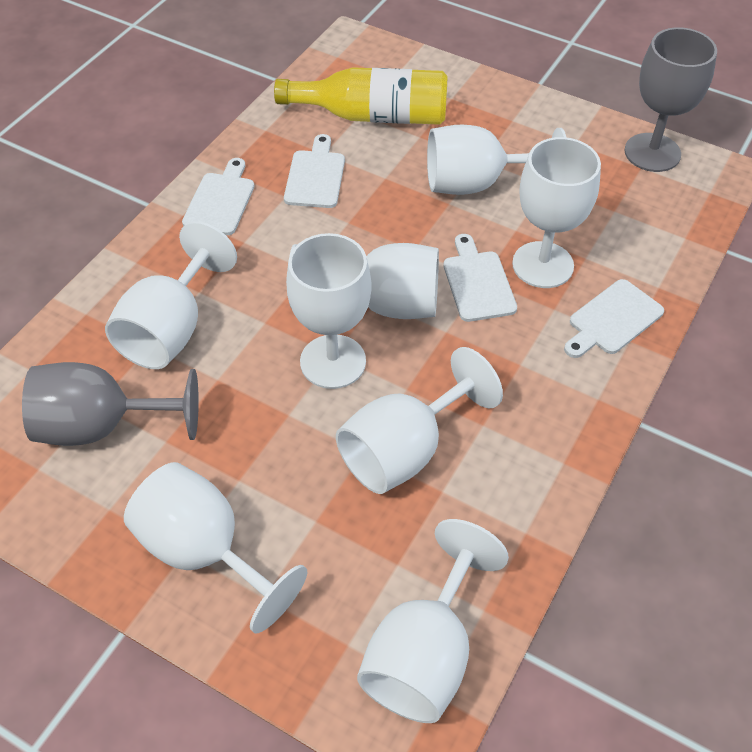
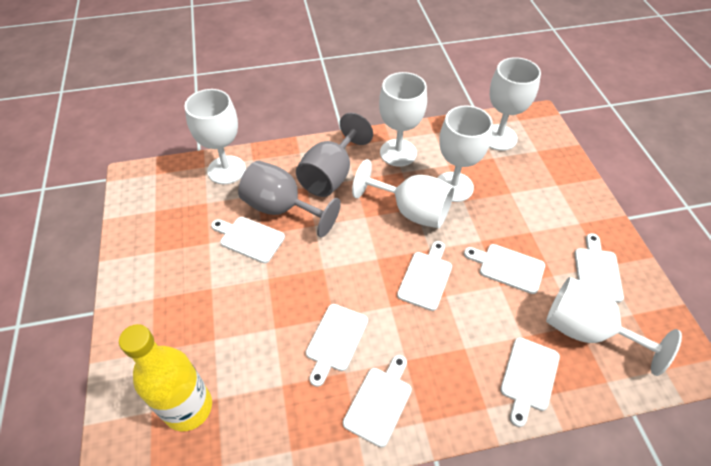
white cutting board: [182,158,254,235] [284,134,345,208] [443,234,517,322] [564,279,664,358] = 4 -> [211,217,285,263] [306,304,368,387] [343,355,412,447] [397,241,452,311] [464,244,545,294] [500,337,560,427] [574,233,624,303] = 7
white goblet: [105,221,237,369] [124,462,307,633] [286,233,372,389] [289,243,439,319] [336,347,503,494] [357,519,509,723] [427,125,567,195] [512,137,601,288] = 8 -> [184,89,246,184] [352,159,454,228] [379,72,427,167] [437,105,493,202] [489,57,541,151] [546,277,682,376] = 6

